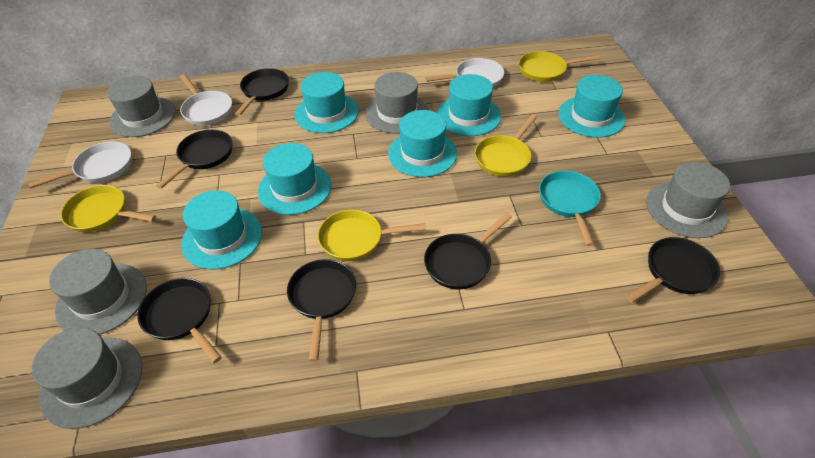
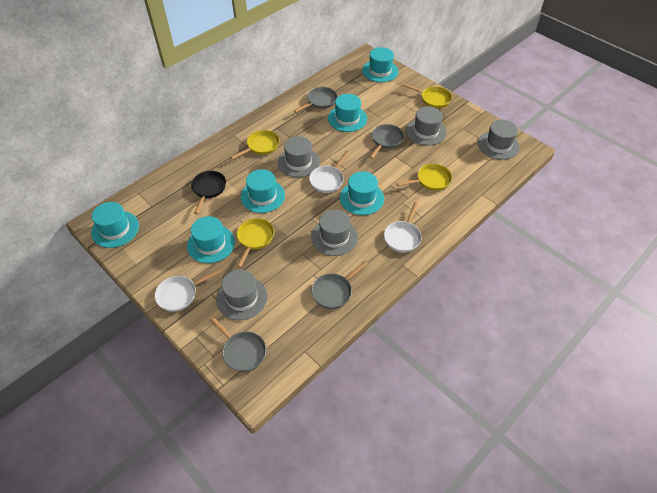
black pan: [137,278,222,363] [156,129,232,189] [235,68,289,116] [287,259,356,362] [424,213,512,289] [626,237,720,303] = 6 -> [191,171,226,214] = 1
grey pan: none = 0 -> [209,316,266,372] [294,87,337,113] [311,261,368,309] [369,124,404,159] = 4
turquoise pan: [539,171,601,246] = 1 -> none = 0

